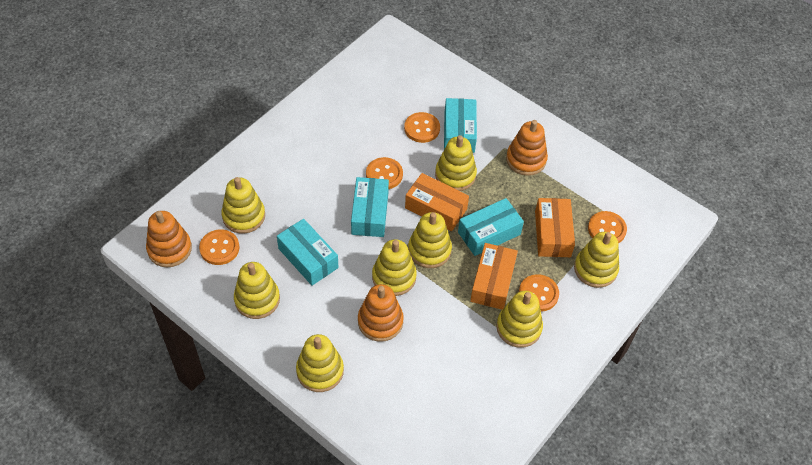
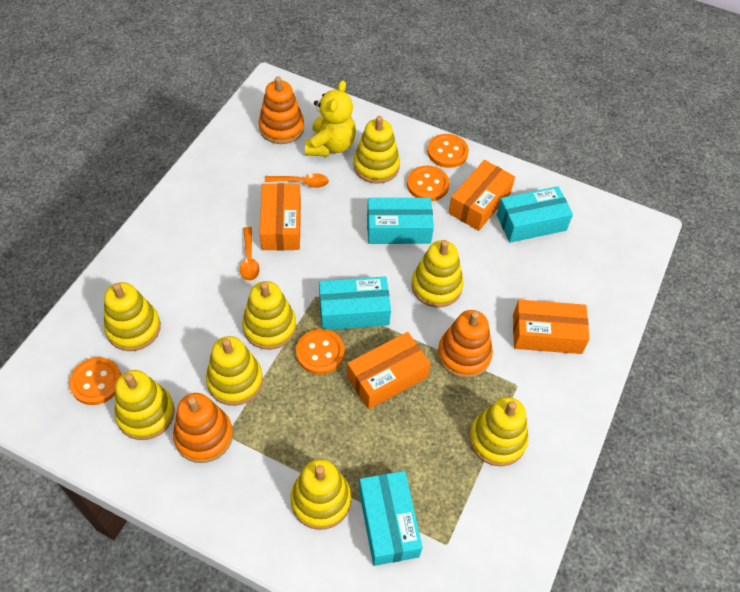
orange box: [405,173,469,231] [470,243,518,310] [535,198,575,257] = 3 -> [260,183,301,250] [347,332,431,409] [448,160,515,231] [513,300,590,354] = 4
orange button: [199,229,239,265] [366,157,403,189] [404,112,440,143] [519,274,559,312] [588,211,627,243] = 5 -> [69,357,121,405] [296,329,345,375] [407,166,450,201] [427,134,469,168] = 4
orange spoon: none = 0 -> [240,227,260,281] [265,173,329,188] = 2
yellow teddy bear: none = 0 -> [305,80,356,157] = 1

